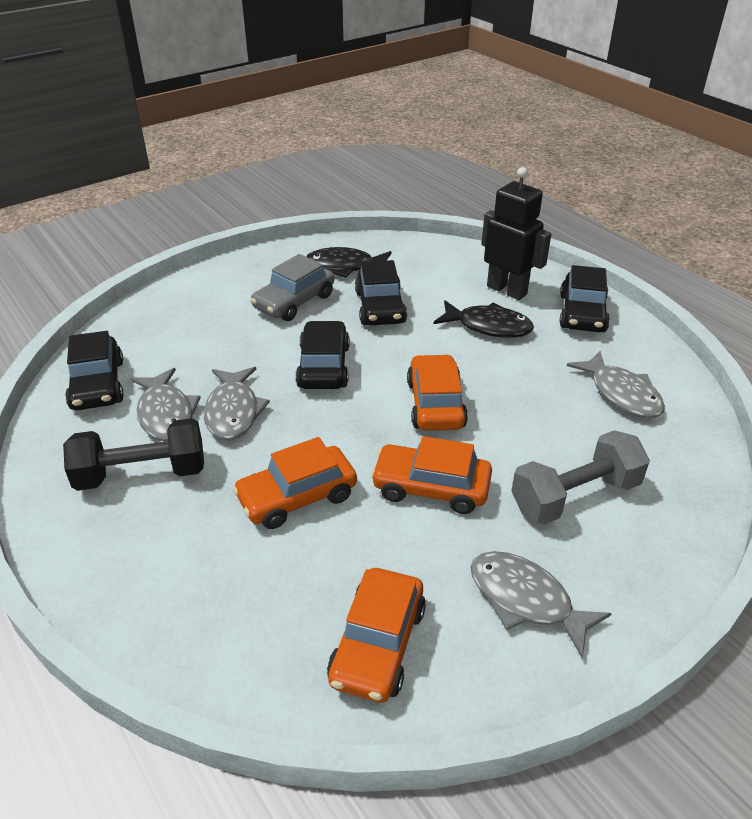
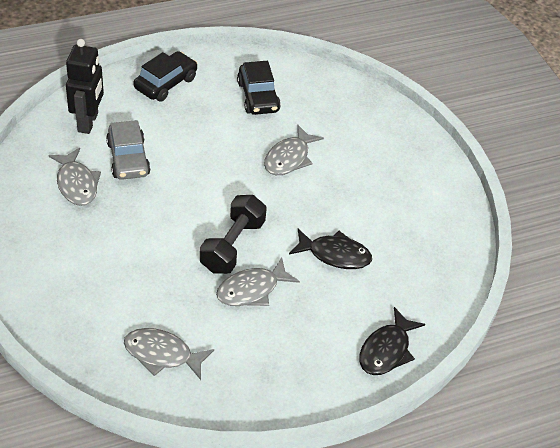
black car: [65,331,124,410] [295,321,350,389] [355,260,407,325] [559,265,610,332] = 4 -> [134,51,198,101] [237,61,281,115] = 2
grey dumbbell: [511,430,650,525] = 1 -> none = 0
orange car: [233,437,357,529] [327,568,426,703] [371,436,492,514] [407,354,468,431] = 4 -> none = 0

